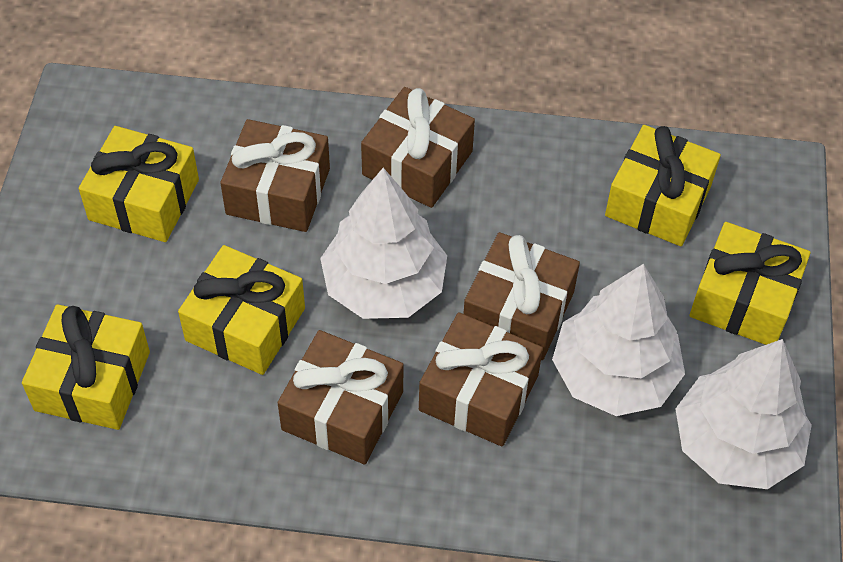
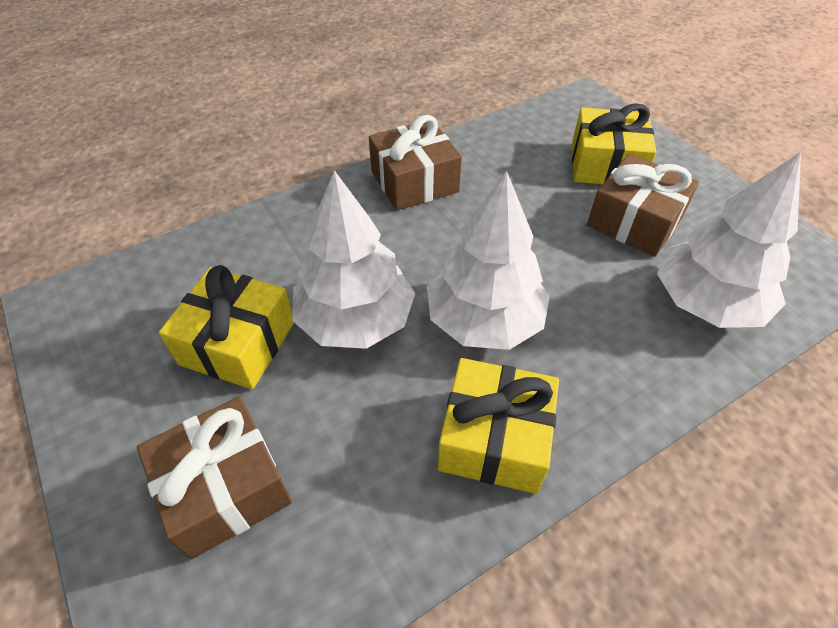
brown gift: [220,119,330,232] [278,330,404,464] [361,87,475,208] [419,312,543,446] [463,232,580,360] = 5 -> [137,396,292,559] [369,115,462,211] [587,154,699,257] = 3
yellow gift: [22,304,150,430] [79,126,199,242] [178,245,305,375] [605,125,721,246] [689,222,810,345] = 5 -> [159,265,294,389] [438,358,559,494] [572,103,656,184] = 3

